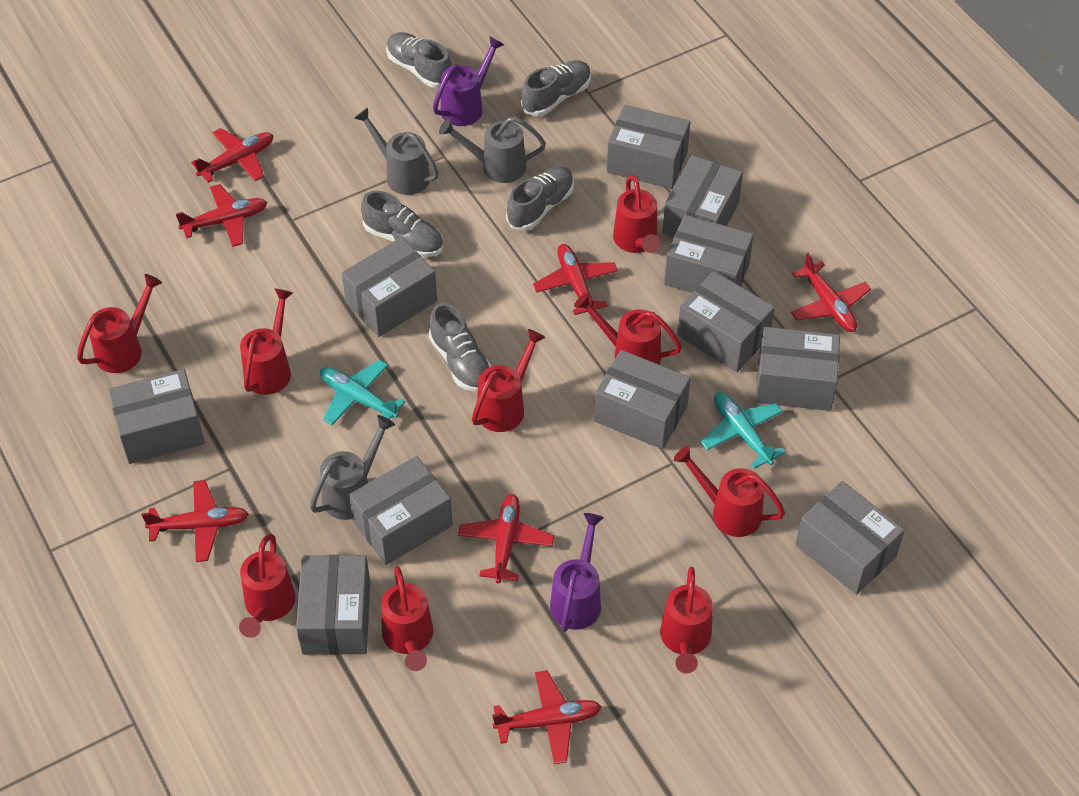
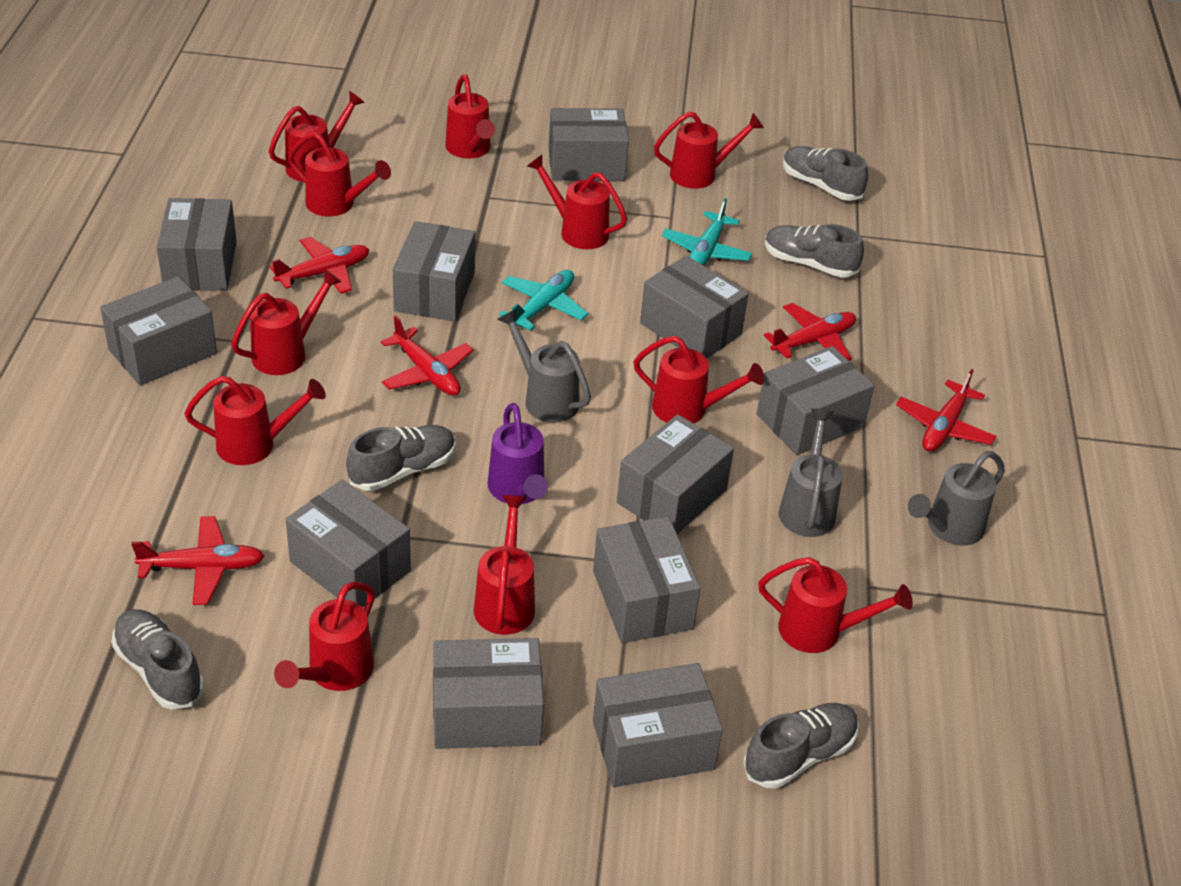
purple watering can: [433,37,504,126] [550,513,604,632] = 2 -> [488,403,548,504] = 1
red plane: [141,480,249,562] [176,184,267,247] [191,128,273,183] [458,494,554,583] [492,670,601,765] [533,244,618,315] [791,253,871,332] = 7 -> [131,516,264,605] [270,237,369,294] [381,315,473,396] [764,303,856,361] [896,369,997,452] = 5
red watering can: [77,274,162,373] [239,533,296,638] [240,288,293,395] [381,566,433,671] [472,329,546,432] [574,292,682,364] [613,175,660,253] [660,567,713,673] [674,446,785,537] = 9 -> [185,376,326,465] [231,269,342,375] [269,91,365,182] [274,582,375,691] [288,132,391,217] [445,74,495,159] [474,495,535,635] [527,155,627,249] [633,336,764,424] [654,111,764,189] [758,557,913,653] = 11

